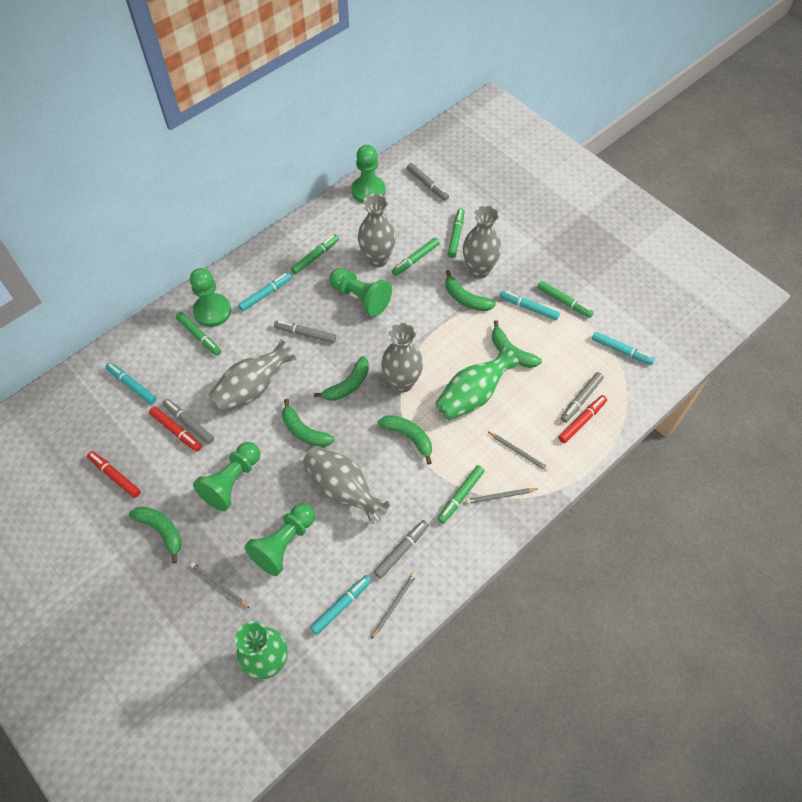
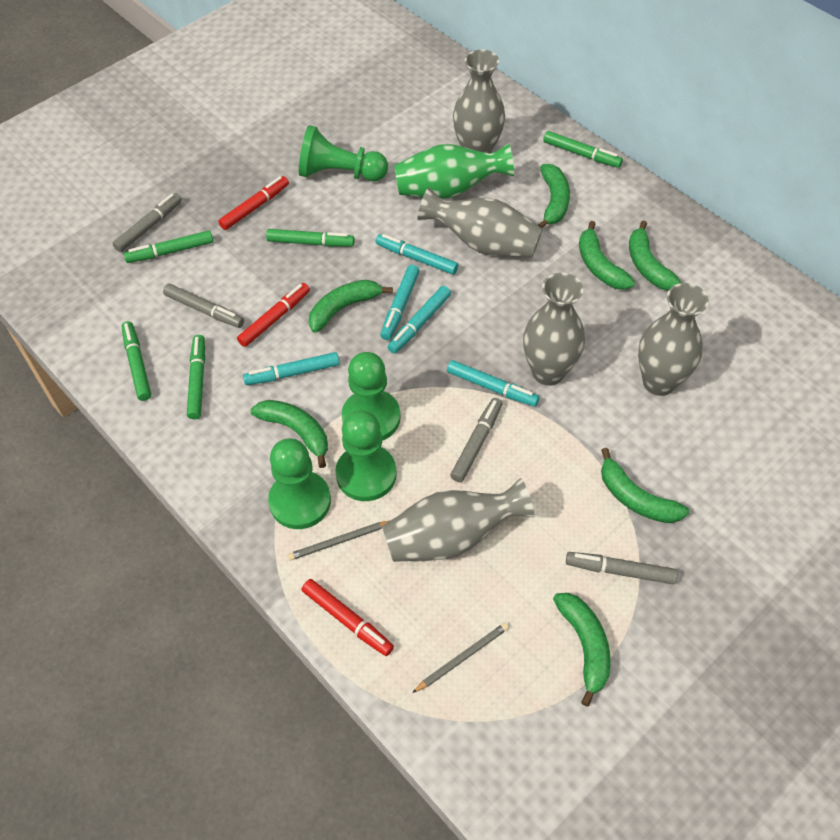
green banana: [129,506,182,563] [282,399,335,447] [314,356,369,401] [377,415,432,465] [446,270,496,311] [492,320,542,368] = 6 -> [250,400,328,468] [309,280,393,333] [538,164,570,228] [553,593,611,706] [579,221,635,290] [601,448,689,523] [629,220,682,291] = 7
green marker: [176,312,221,356] [291,234,339,274] [392,237,440,276] [437,465,484,524] [448,208,464,258] [537,281,594,318] = 6 -> [122,321,151,401] [124,231,213,263] [187,335,205,419] [266,229,355,247] [543,131,623,168] = 5
green pawn: [190,268,231,327] [193,442,260,511] [245,503,315,576] [329,268,392,317] [352,145,386,203] = 5 -> [268,438,331,529] [299,125,388,181] [335,410,397,501] [341,352,401,441] = 4
green vase: [235,621,288,680] [435,346,519,421] = 2 -> [394,143,514,199] = 1
grey marker: [162,399,214,444] [274,320,336,343] [374,520,429,579] [407,163,449,201] [561,372,604,423] = 5 -> [112,193,182,252] [163,284,244,328] [450,398,502,482] [566,552,678,584] = 4
grey pencil: [190,562,250,608] [371,573,417,639] [466,488,537,504] [487,431,549,471] = 4 -> [288,521,389,561] [412,623,509,693] = 2

